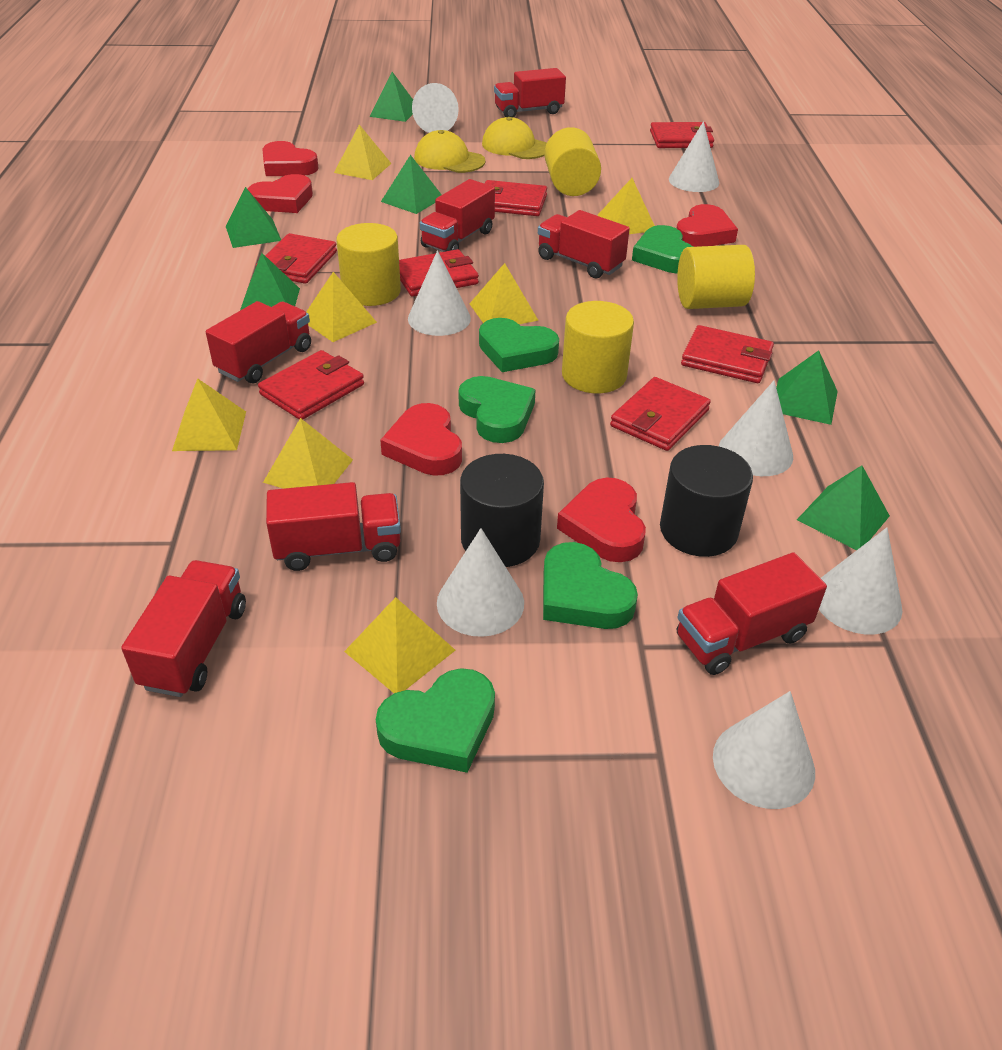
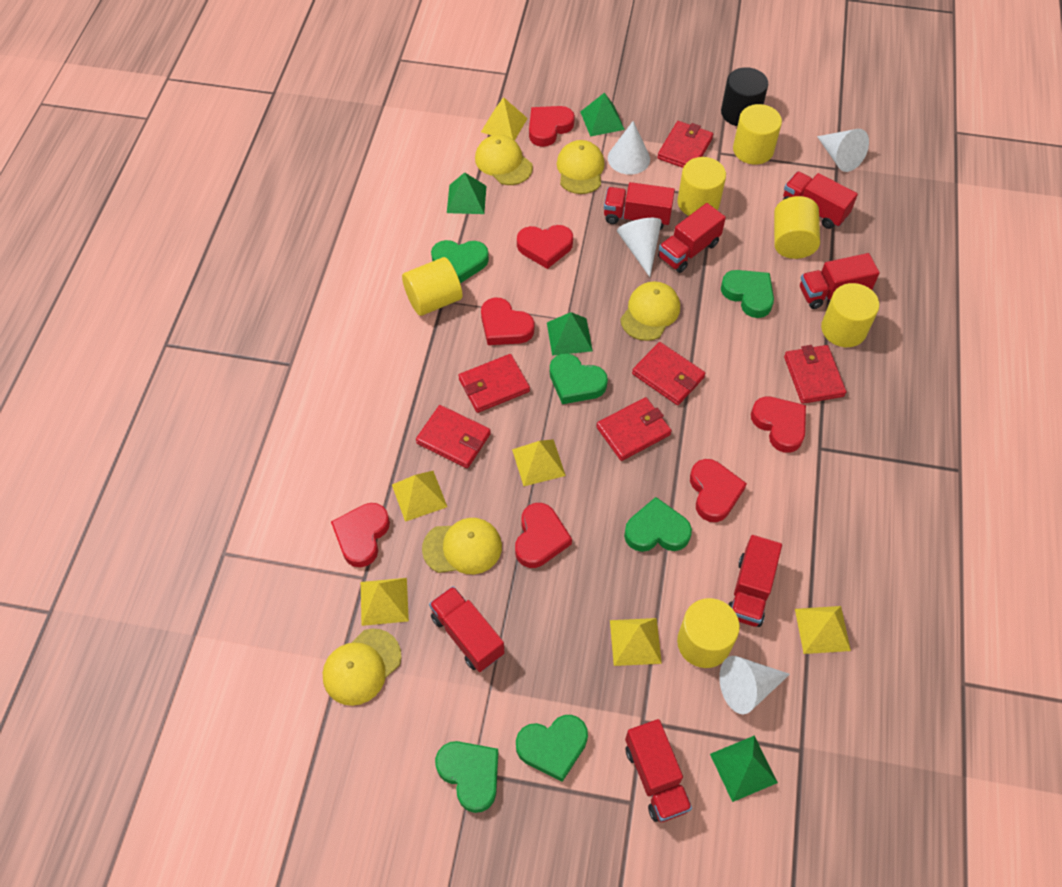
black cylinder: [460,454,544,567] [660,445,753,557] = 2 -> [721,67,768,126] = 1
green heart: [376,668,495,773] [458,376,536,443] [479,318,559,372] [543,542,638,629] [632,225,693,273] = 5 -> [431,240,489,283] [435,741,498,813] [516,715,588,782] [550,353,608,404] [624,497,692,552] [721,270,774,318] = 6
green pyramid: [226,187,281,248] [240,253,300,310] [369,72,413,122] [381,155,442,214] [776,350,838,425] [797,465,890,550] = 6 -> [447,172,486,214] [547,312,593,356] [580,93,625,137] [710,736,778,802] = 4
red heart: [248,174,313,213] [262,141,319,176] [380,403,462,476] [557,478,646,562] [676,204,738,247] = 5 -> [331,503,390,567] [481,298,534,345] [515,503,572,568] [517,225,573,269] [529,106,575,147] [690,459,747,522] [751,397,806,453] = 7
red wallet: [256,233,337,284] [258,350,364,419] [399,249,479,297] [485,180,547,216] [610,377,711,451] [650,122,714,148] [681,325,774,383] = 7 -> [416,405,491,468] [458,354,530,413] [596,397,672,461] [632,342,706,405] [657,121,713,168] [784,345,846,404] = 6
white cone: [408,251,471,336] [412,83,459,133] [437,528,524,637] [669,121,719,192] [713,691,815,809] [719,381,793,476] [819,527,902,635] = 7 -> [608,121,650,175] [617,218,662,277] [719,656,790,714] [817,129,869,172] = 4
yellow cap: [414,130,486,173] [482,117,547,159] = 2 -> [323,629,401,706] [422,518,502,574] [475,135,533,185] [557,140,605,194] [620,282,680,341] = 5
yellow cylinder: [336,223,401,306] [544,127,601,196] [562,301,634,393] [677,245,755,309] = 4 -> [402,257,463,316] [677,157,726,216] [677,598,740,668] [733,104,782,165] [774,196,820,259] [821,283,879,347] = 6
yellow pyramid: [172,378,246,451] [263,418,353,489] [306,272,377,342] [334,125,392,180] [344,597,456,693] [469,263,538,324] [598,178,655,234] = 7 -> [361,578,409,626] [392,471,447,522] [481,97,528,140] [512,439,566,486] [610,618,662,666] [795,606,851,654] = 6

